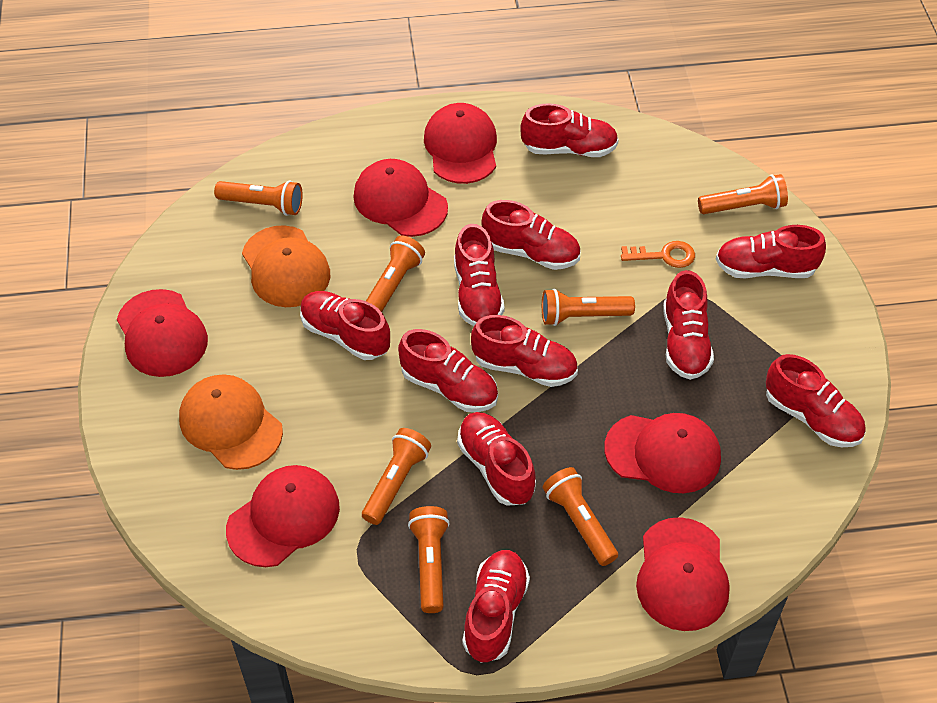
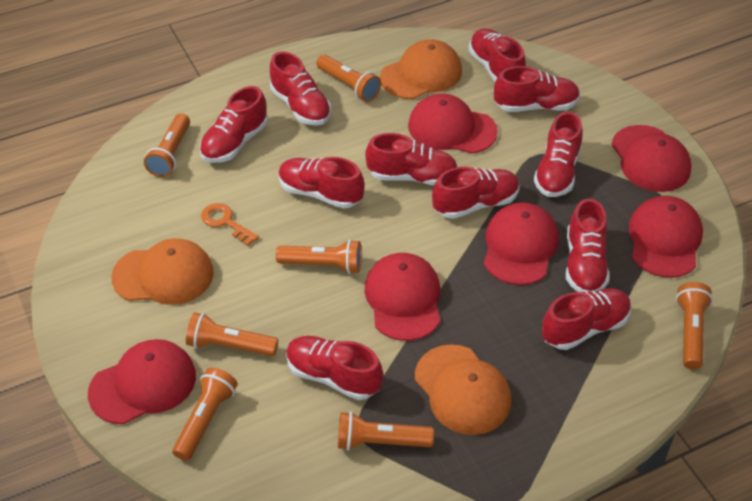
orange cap: [179,374,283,470] [242,225,330,307] = 2 -> [111,238,214,305] [380,39,462,99] [415,344,511,435] = 3

